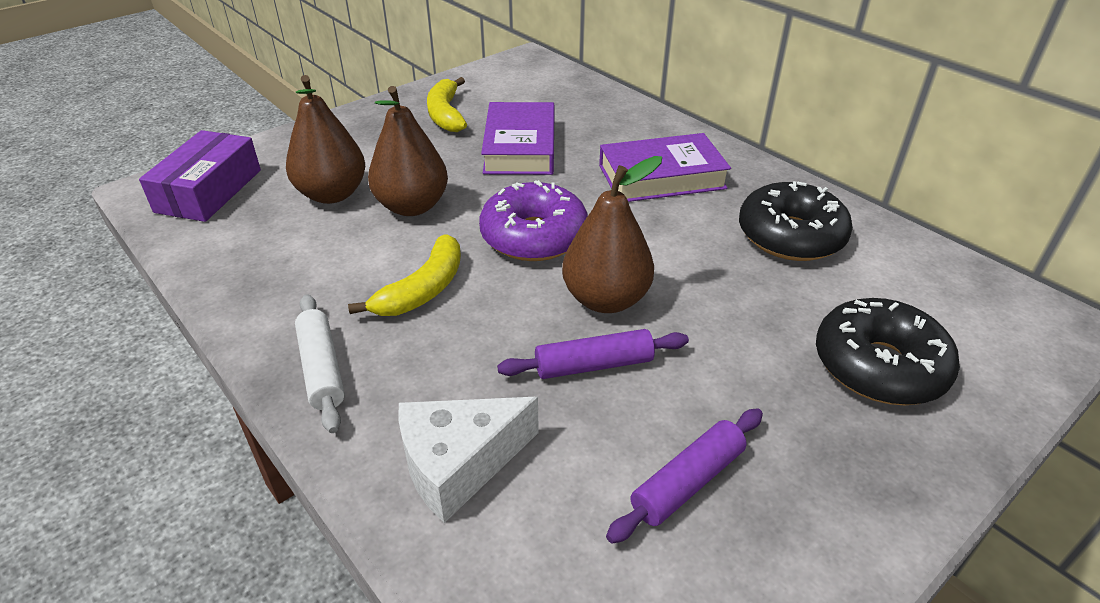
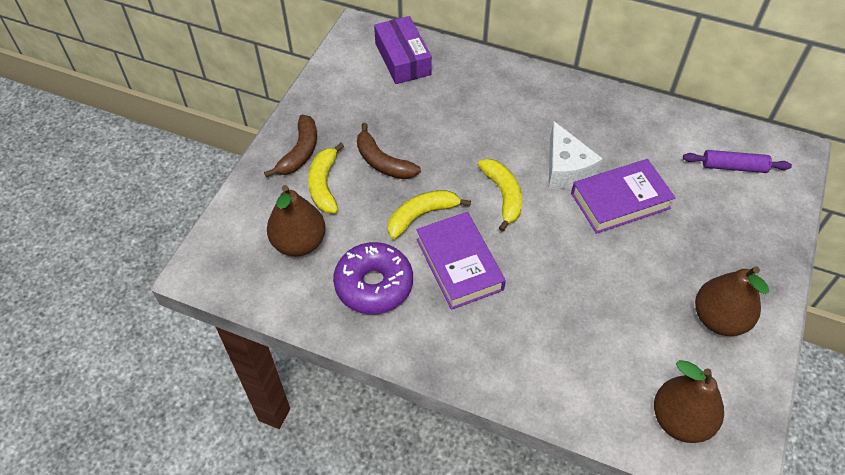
black donut: [739,181,853,261] [816,298,960,405] = 2 -> none = 0
brown banana: none = 0 -> [264,114,317,177] [357,123,421,179] = 2
purple rolling pin: [497,329,689,379] [606,409,763,544] = 2 -> [683,150,792,173] = 1
white rolling pin: [295,294,345,433] = 1 -> none = 0
yellow banana: [348,235,461,316] [427,77,467,132] = 2 -> [308,143,344,213] [388,190,471,239] [477,159,522,232] = 3

